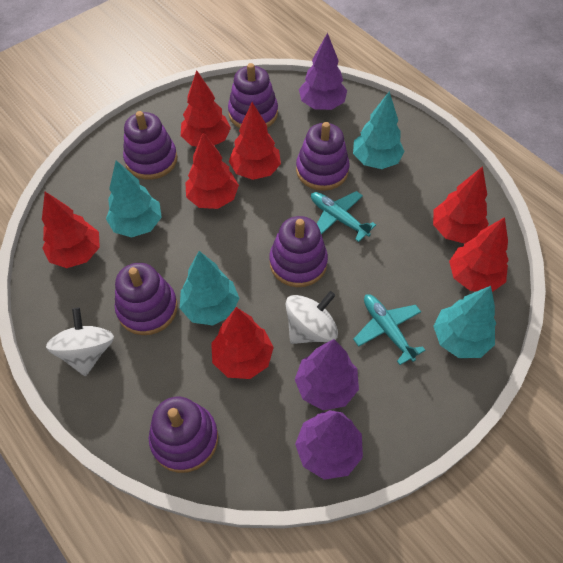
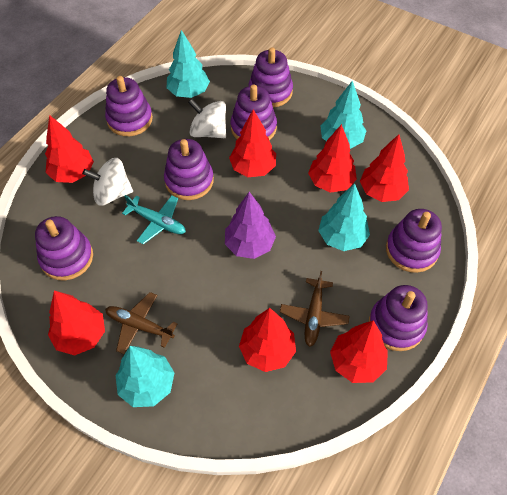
brown plane: none = 0 -> [105,292,178,354] [280,271,349,347] = 2
purple stacking toy: [115,263,178,335] [123,111,177,180] [149,397,218,473] [228,63,278,128] [269,216,328,287] [296,122,350,191] = 6 -> [35,216,93,280] [105,76,153,136] [164,139,214,200] [231,84,277,140] [249,47,293,107] [369,285,428,351] [386,209,442,273] = 7
purple tree: [295,339,359,410] [295,410,363,480] [299,33,347,110] = 3 -> [225,192,276,259] = 1
turquoise plane: [311,191,376,242] [353,294,425,365] = 2 -> [122,195,186,244] = 1

